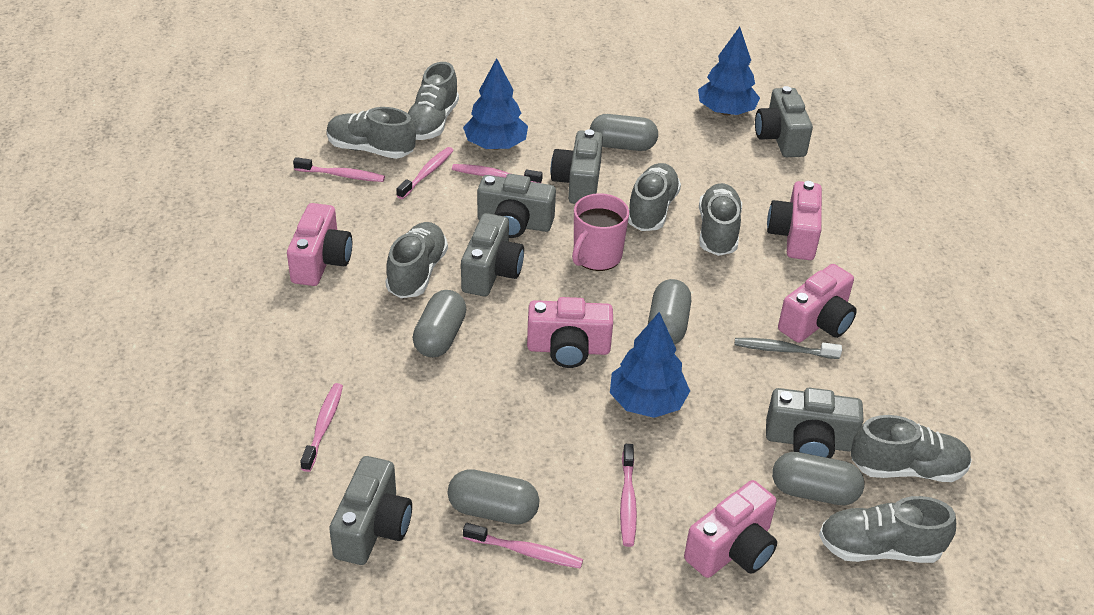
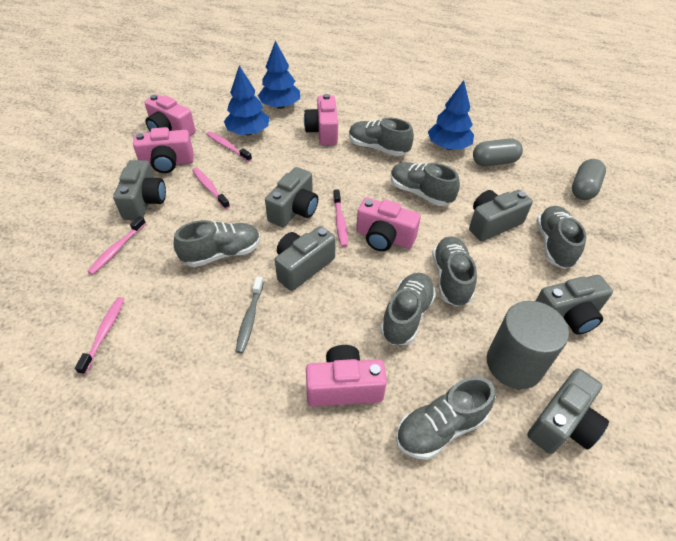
grey capsule: [413,290,466,357] [448,469,539,525] [590,114,658,151] [648,279,691,345] [772,452,864,505] = 5 -> [473,138,523,166] [572,159,606,200] = 2
grey cylinder: none = 0 -> [487,301,569,389] = 1
pink mug: [572,193,629,271] = 1 -> none = 0
pink toothbrush: [293,157,385,182] [300,383,343,472] [397,147,454,199] [452,164,543,183] [463,523,583,569] [620,444,637,547] = 6 -> [75,297,125,375] [87,216,146,275] [192,168,230,209] [206,131,252,162] [333,189,348,247] = 5

